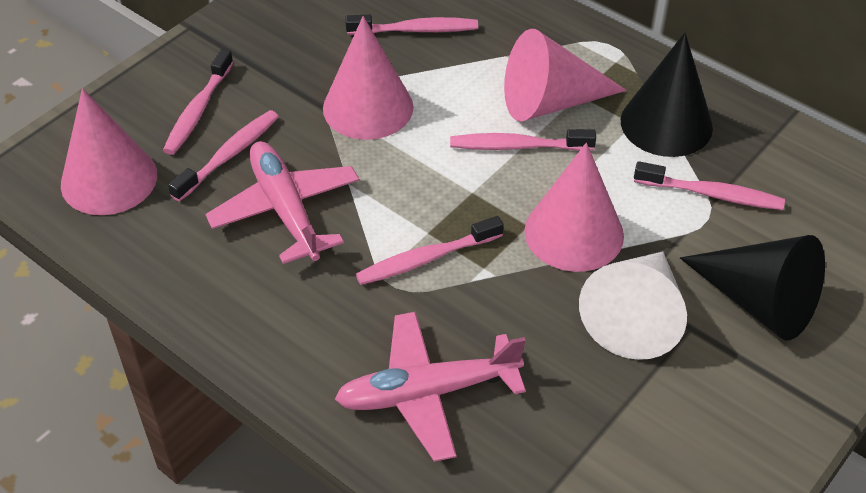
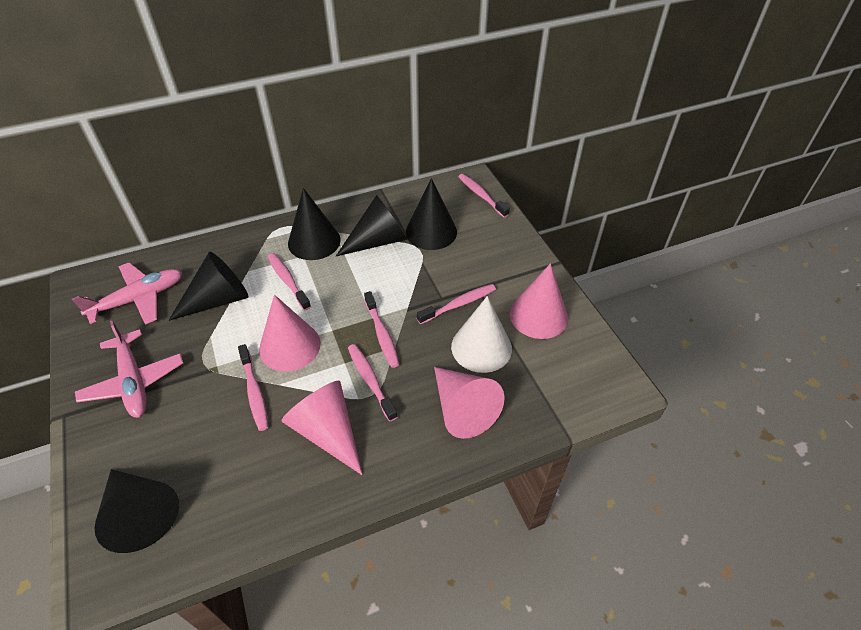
black cone: [621,33,713,157] [680,235,825,340] = 2 -> [95,469,179,553] [169,252,248,321] [288,188,340,260] [336,195,407,256] [406,178,457,250] = 5

